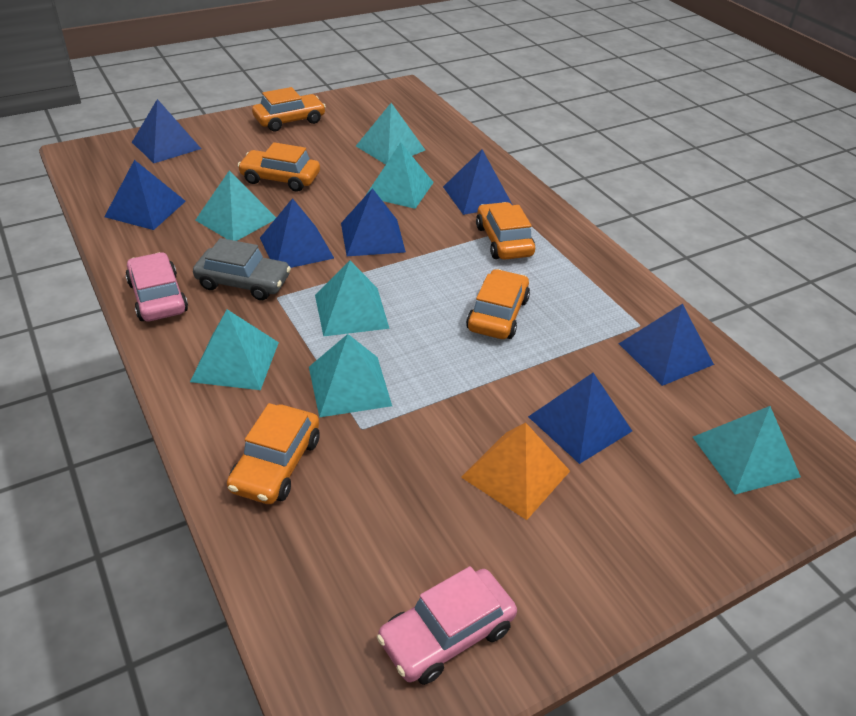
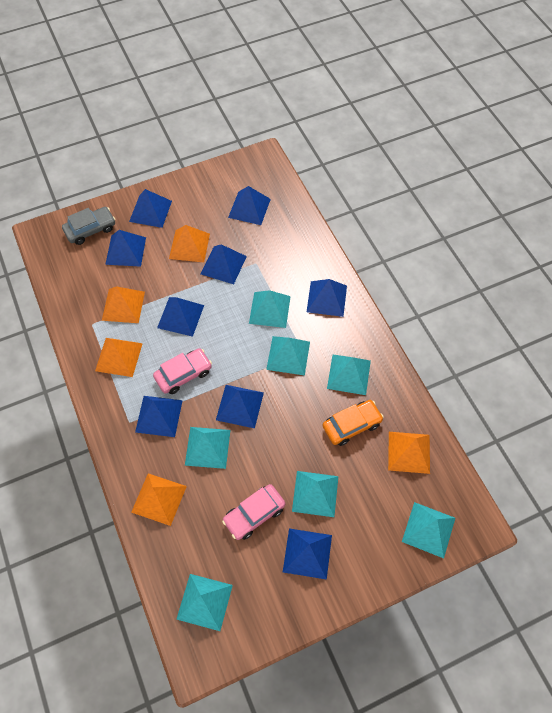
blue pyramid: [104,160,186,230] [132,99,201,163] [260,198,334,268] [341,188,406,256] [443,149,512,215] [528,373,632,464] [619,304,714,386] = 7 -> [105,230,146,267] [129,189,172,228] [135,396,183,437] [157,297,204,337] [201,244,247,284] [216,385,264,428] [228,186,271,225] [283,528,332,580] [307,279,347,317] = 9
orange car: [227,403,320,504] [238,142,320,192] [252,87,326,131] [466,269,530,339] [476,202,535,260] = 5 -> [323,400,384,446] = 1
orange pyramid: [461,422,570,520] = 1 -> [95,338,143,377] [102,286,145,323] [131,473,187,526] [169,225,210,263] [388,432,430,474] = 5

